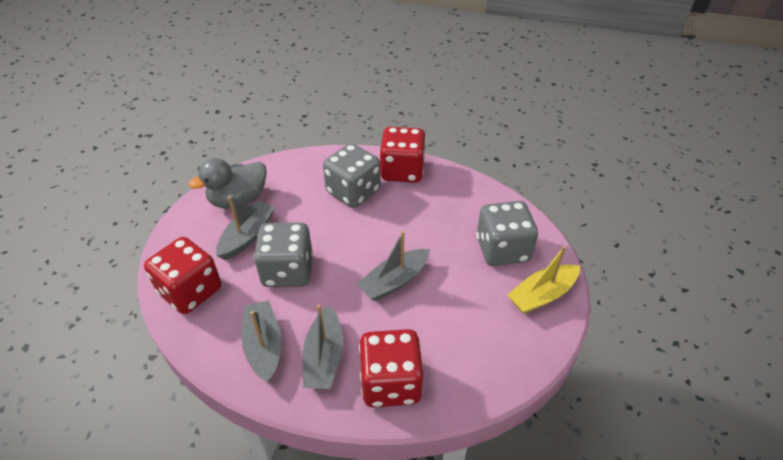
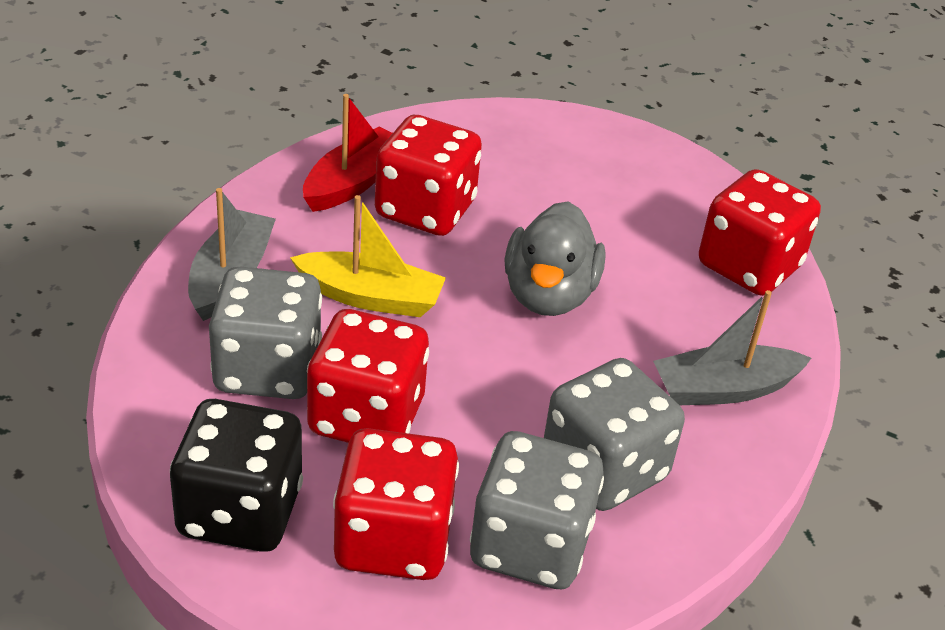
black dice: none = 0 -> [170,399,303,552] = 1
grey boat: [216,196,275,260] [242,300,281,383] [303,305,343,389] [357,231,430,301] = 4 -> [188,188,276,321] [653,290,811,405] = 2
red boat: none = 0 -> [303,94,393,212] = 1
red dice: [144,237,221,314] [359,329,423,407] [379,127,426,183] = 3 -> [307,309,429,443] [333,428,459,580] [375,115,482,236] [699,169,821,296] = 4

